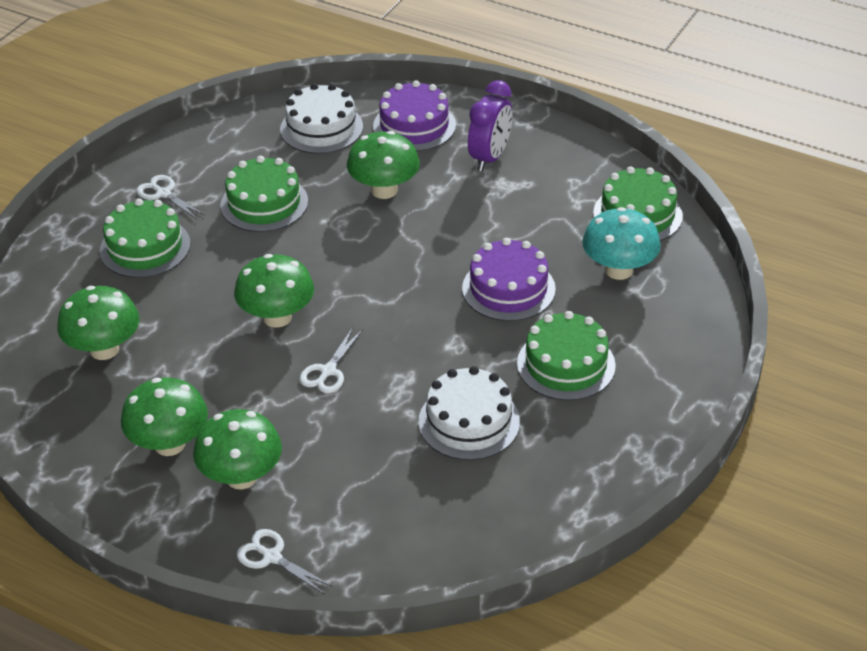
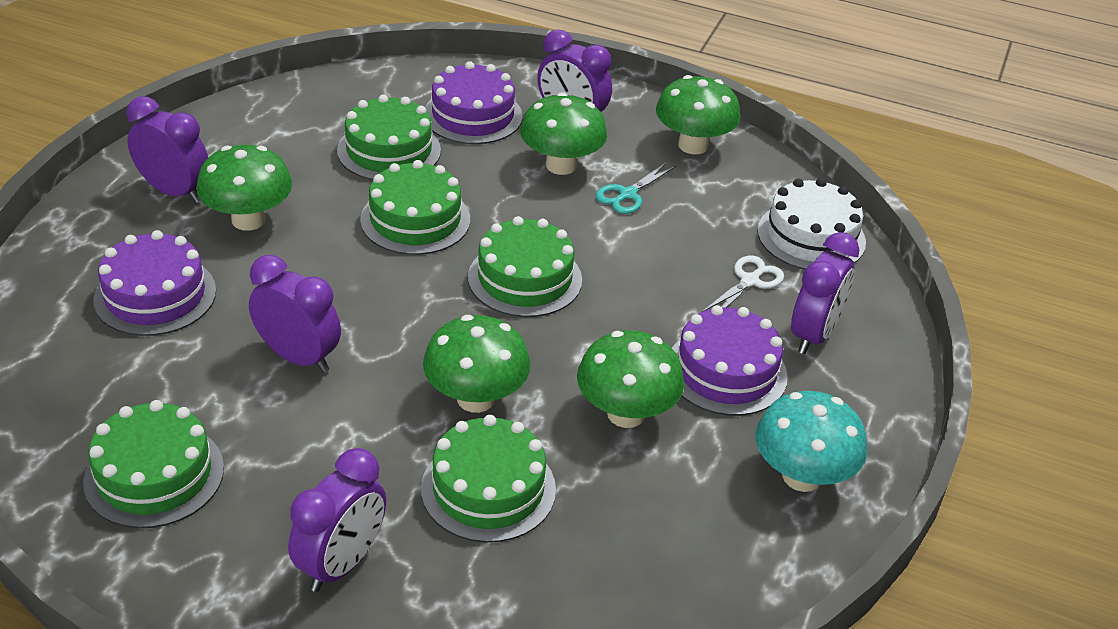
green cake: [100,198,191,278] [220,156,308,232] [517,311,616,401] [593,166,683,241] = 4 -> [83,400,224,528] [337,94,441,180] [360,160,470,255] [421,415,556,543] [468,216,582,317] = 5
purple cake: [373,80,456,151] [462,238,556,321] = 2 -> [93,230,216,336] [425,61,522,144] [672,305,788,416] = 3
purple clock: [468,80,512,171] = 1 -> [126,96,208,203] [249,255,341,373] [288,448,386,592] [537,29,612,112] [791,232,859,354] = 5
turquoise scissors: none = 0 -> [596,162,676,214] = 1
white cake: [280,83,363,154] [418,366,520,460] = 2 -> [757,178,866,270] = 1
white scissors: [136,175,205,219] [237,529,333,595] [300,327,363,393] = 3 -> [702,256,784,312] = 1

